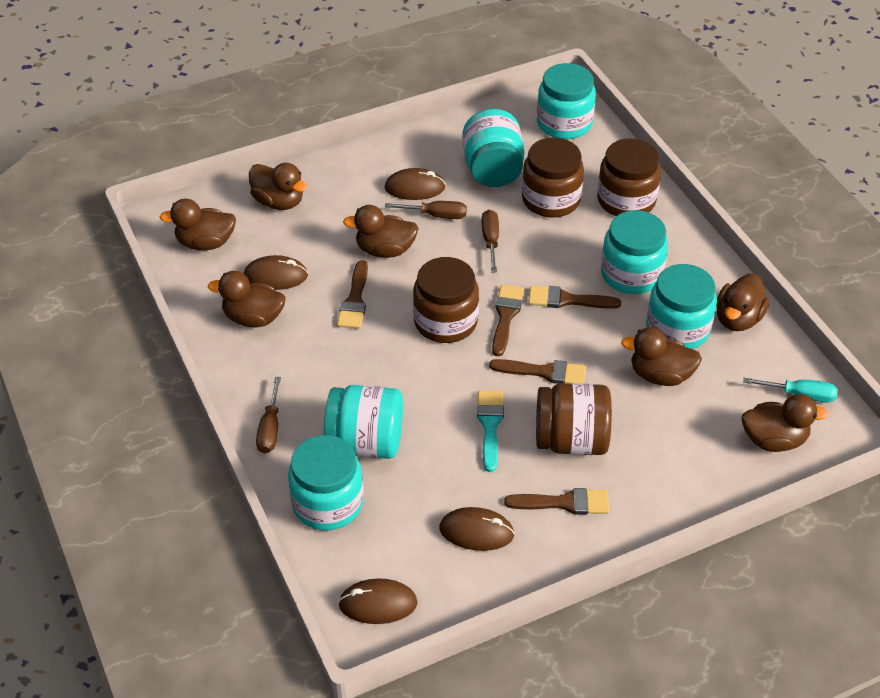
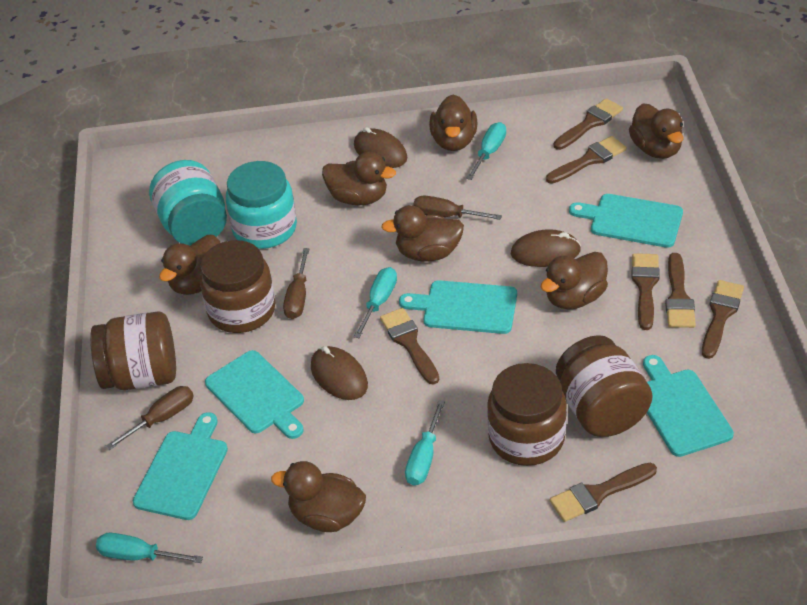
brown brush: [337,260,368,329] [489,359,586,384] [492,284,524,356] [504,488,609,515] [528,286,621,309] = 5 -> [380,308,439,385] [546,136,627,184] [550,463,657,522] [554,98,623,150] [632,253,660,330] [665,253,696,328] [702,280,744,359] = 7
brown mouse: [244,255,308,290] [338,579,417,624] [384,168,446,200] [439,507,515,551] = 4 -> [311,346,368,400] [354,127,407,168] [511,229,581,267] = 3
turquoise brush: [477,390,504,472] = 1 -> none = 0
turquoise cutting board: none = 0 -> [133,412,228,520] [205,350,304,439] [399,280,517,334] [569,194,683,248] [643,355,734,457] = 5
turquoise jar: [288,435,364,530] [324,385,403,459] [462,109,525,187] [537,63,596,139] [601,210,668,294] [646,264,717,349] = 6 -> [149,160,227,246] [226,161,297,249] = 2
turquoise screwdriver: [743,378,838,402] = 1 -> [96,533,203,563] [354,267,397,339] [405,400,445,485] [466,122,506,180] = 4

